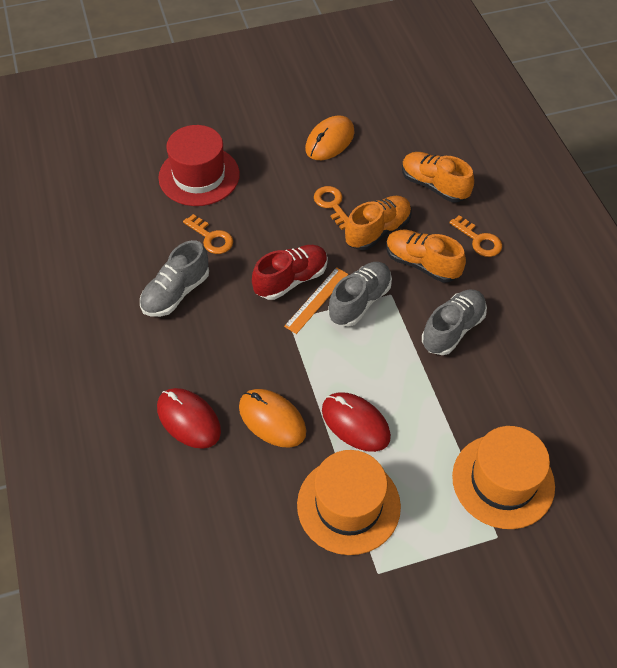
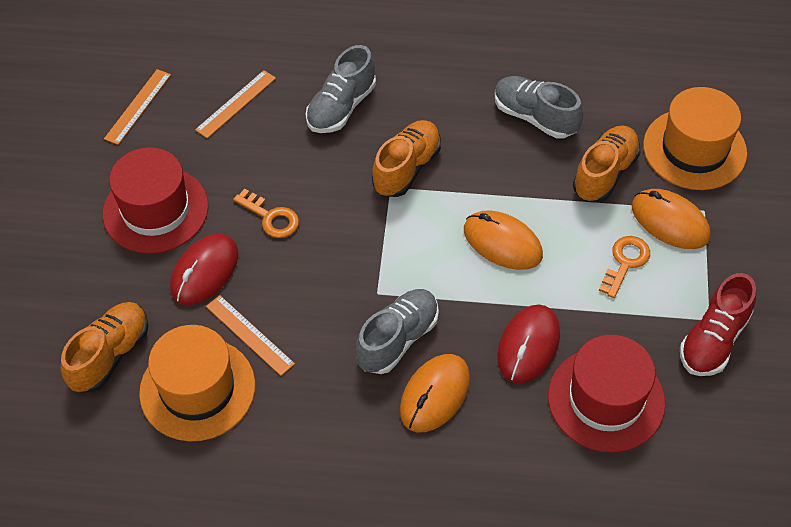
orange key: [183,214,233,254] [314,186,348,230] [449,215,502,257] = 3 -> [233,189,299,238] [599,236,650,298] = 2
orange mouse: [239,389,306,448] [305,116,355,160] = 2 -> [400,354,470,432] [464,210,543,270] [632,189,710,249] = 3
orange ruler: [284,267,348,334] = 1 -> [104,69,171,145] [195,70,276,138] [206,295,295,376] = 3
red hat: [158,125,240,206] = 1 -> [103,147,209,254] [548,335,665,453] = 2

